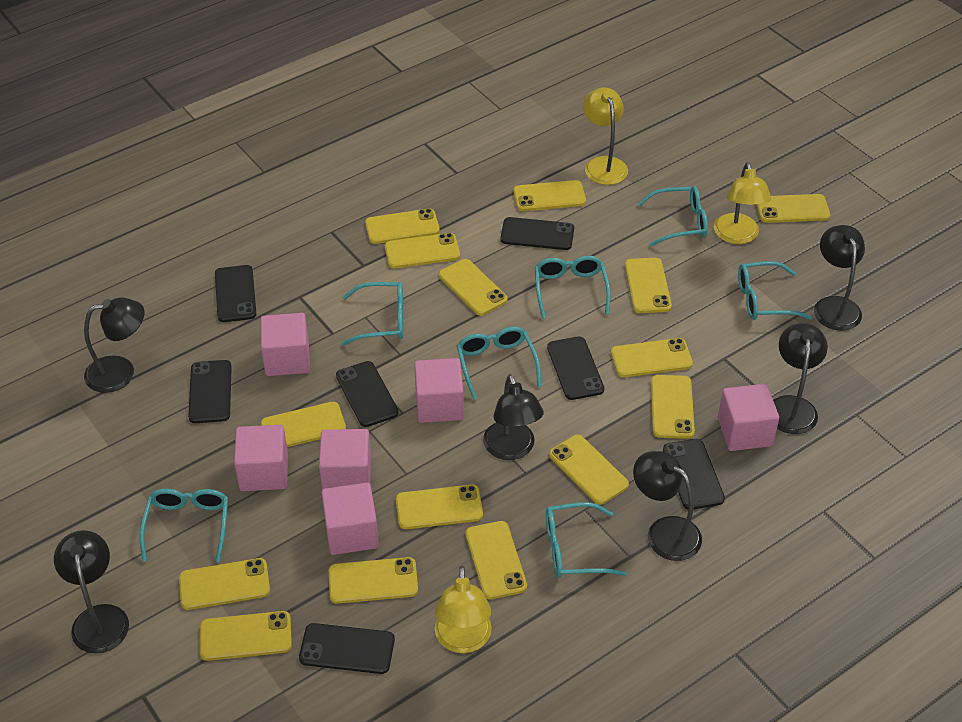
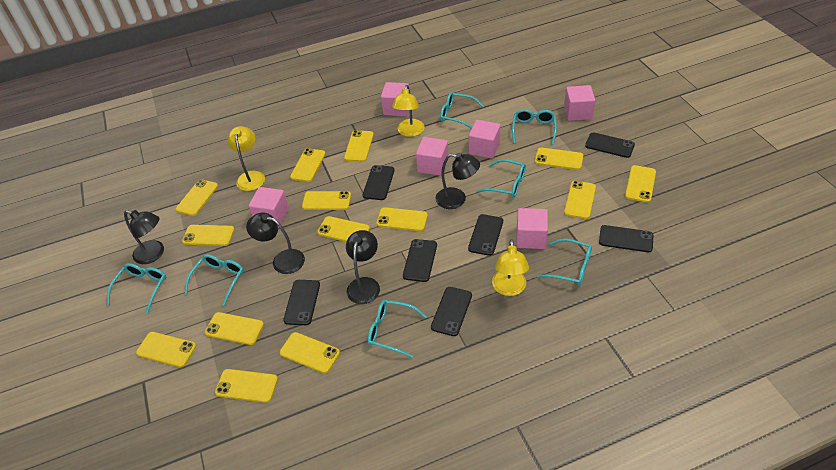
black lamp: [54,530,129,654] [84,297,145,393] [483,374,544,460] [633,451,702,561] [773,323,828,434] [814,225,865,331] = 6 -> [124,210,164,264] [246,213,305,274] [346,230,380,304] [436,153,480,209] = 4
yellow phone: [179,558,270,610] [200,611,292,661] [261,402,346,447] [329,557,418,604] [365,209,440,244] [385,233,460,268] [396,485,483,529] [439,259,508,316] [466,521,527,599] [513,180,586,211] [549,435,629,505] [611,338,693,377] [625,258,672,313] [651,375,695,439] [756,194,830,223] = 15 -> [136,332,196,367] [176,179,218,216] [182,225,235,246] [205,312,264,345] [215,369,278,403] [280,332,340,373] [290,148,326,182] [302,191,351,210] [317,216,370,242] [344,130,374,162] [376,207,428,231] [535,148,583,170] [564,181,596,219] [625,165,656,203] = 14

